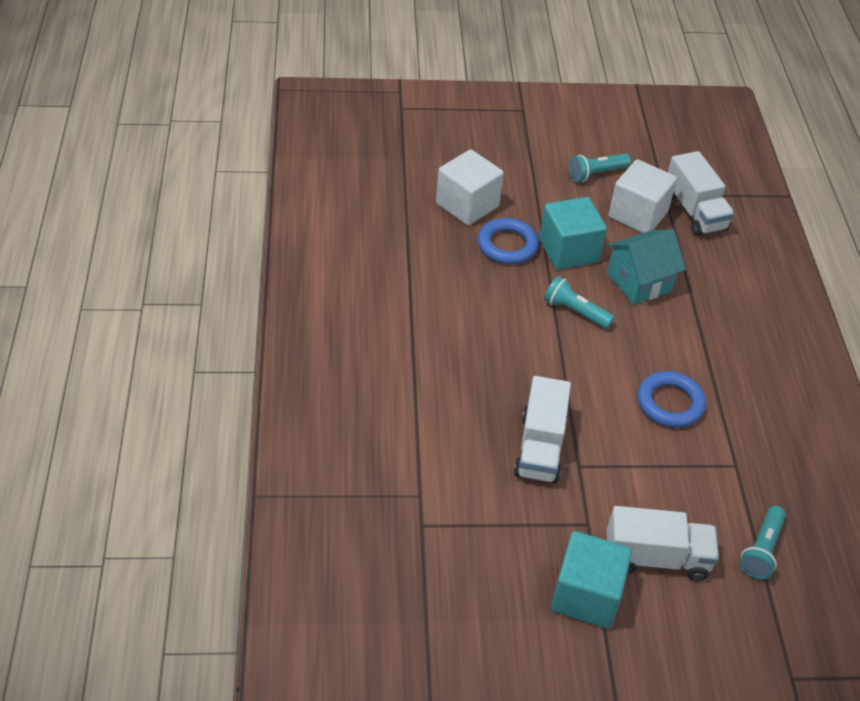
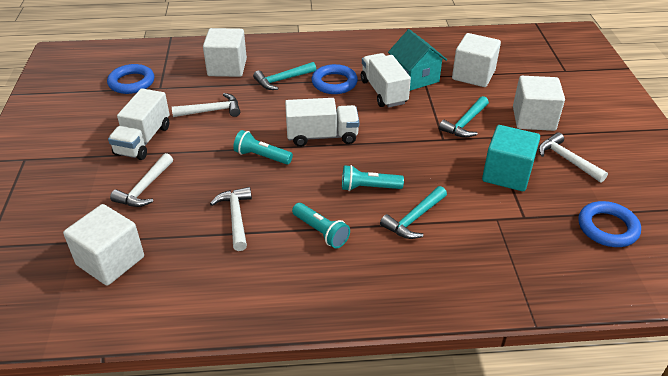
blue ring: [478,218,539,264] [638,371,706,428] = 2 -> [107,64,154,94] [312,64,358,94] [578,201,641,247] = 3
turquoise cube: [539,197,607,270] [551,531,632,628] = 2 -> [482,125,540,191] = 1
turquoise hammer: none = 0 -> [253,62,316,90] [380,186,447,239] [439,96,489,138] = 3
white cube: [436,149,504,226] [608,159,677,233] = 2 -> [63,204,144,286] [203,28,247,77] [452,33,501,87] [513,76,565,131] = 4
white hammer: none = 0 -> [110,153,173,207] [172,93,240,117] [210,187,252,251] [538,132,608,182] = 4

